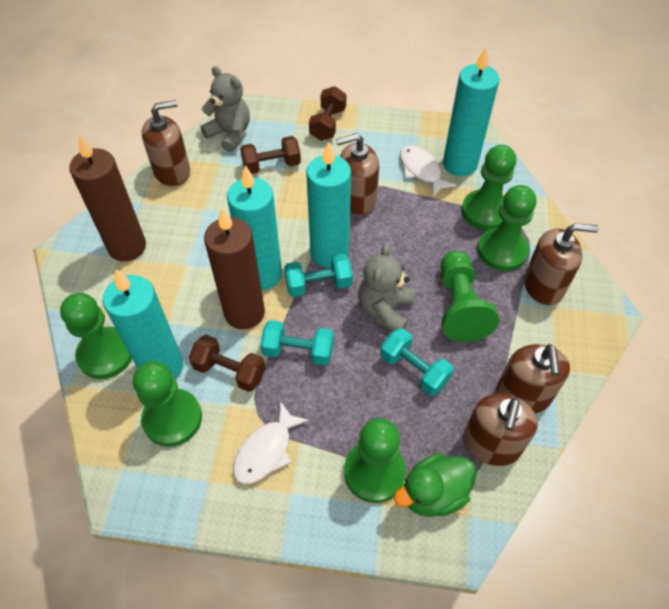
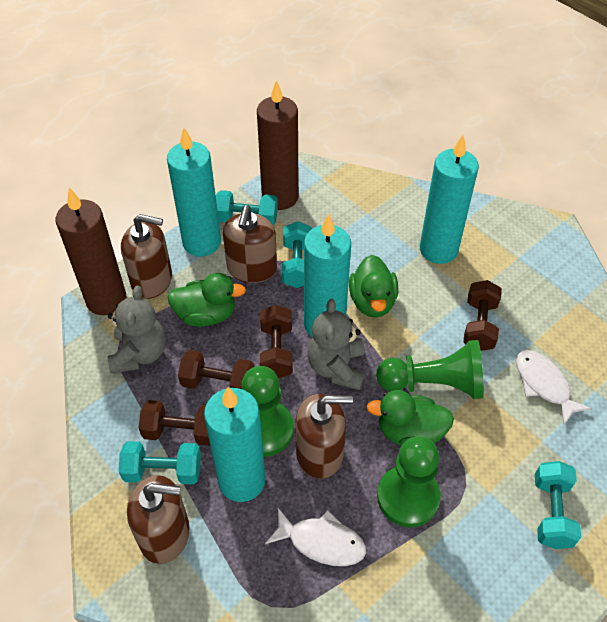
brown dumbbell: [189,335,265,392] [240,136,301,174] [309,86,346,141] = 3 -> [139,400,210,446] [178,350,254,389] [260,305,293,378] [463,280,502,351] = 4
brown soap dispenser: [142,100,190,186] [336,133,379,216] [463,394,538,466] [496,344,570,414] [524,223,599,305] = 5 -> [121,214,172,299] [127,475,190,564] [223,205,277,283] [296,394,353,479] = 4
green duck: [394,453,477,517] = 1 -> [167,273,246,327] [349,255,398,318] [367,390,454,446] = 3
green pawn: [60,293,132,379] [133,361,202,447] [344,418,406,503] [440,250,499,342] [462,145,516,230] [477,185,536,271] = 6 -> [241,366,294,457] [376,340,484,399] [377,436,441,527] = 3
turquoise dumbbell: [261,320,334,366] [284,254,353,297] [380,328,454,396] = 3 -> [119,441,201,484] [215,190,278,225] [282,221,312,288] [535,461,581,549] = 4

